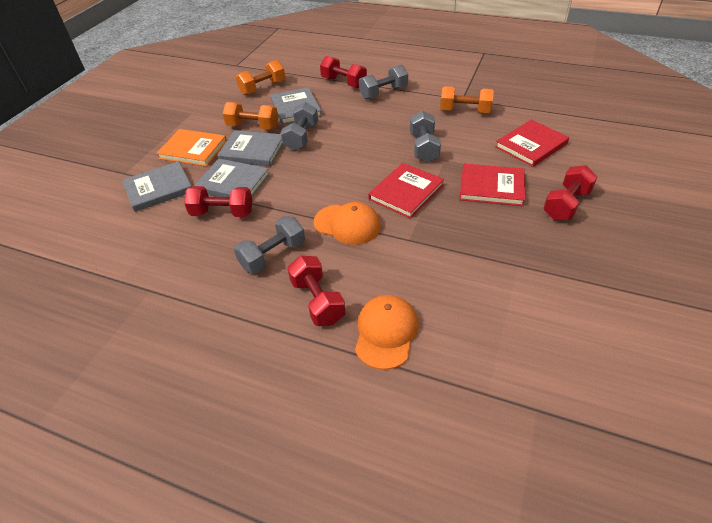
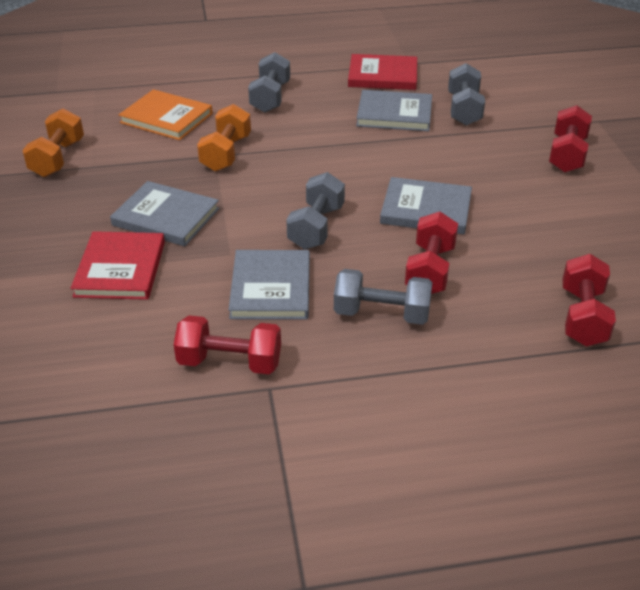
orange cap: [314,202,381,245] [355,295,418,370] = 2 -> none = 0
orange dumbbell: [223,102,278,130] [236,60,285,95] [440,86,494,113] = 3 -> [22,108,84,177] [197,104,251,172] = 2
red book: [368,163,444,219] [459,164,525,206] [495,120,569,167] = 3 -> [70,231,165,300] [348,54,417,90] = 2

